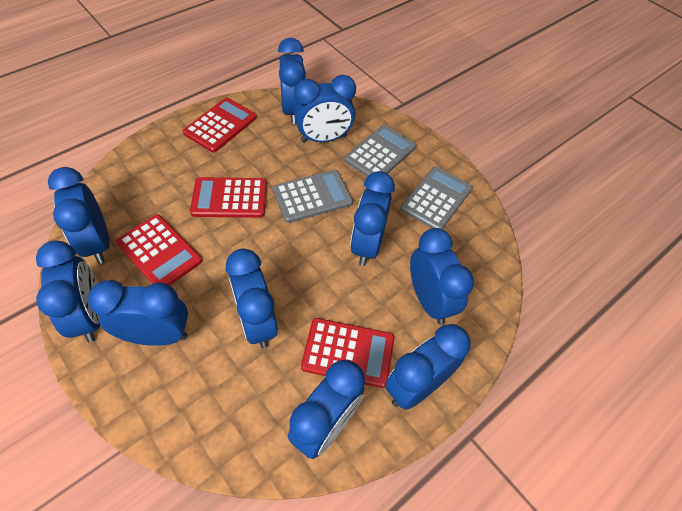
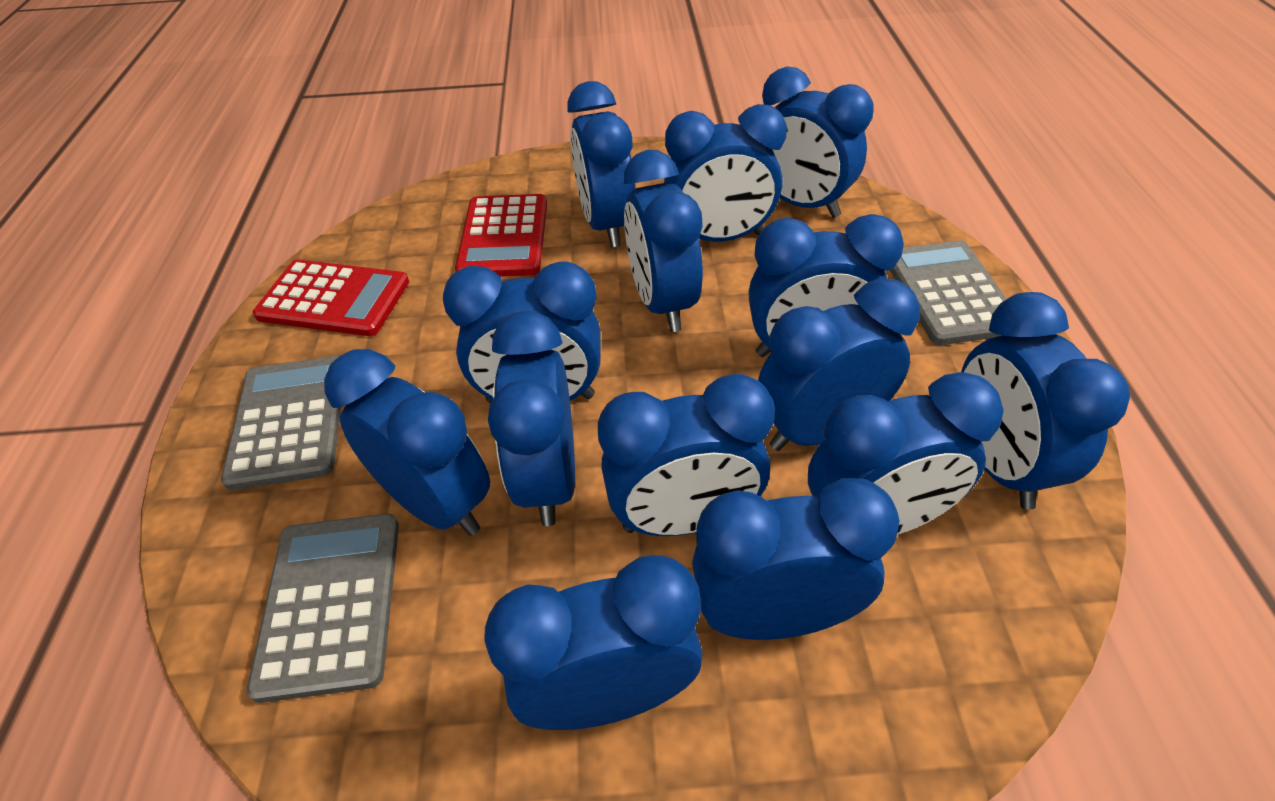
blue clock: [36,241,100,343] [48,167,109,264] [88,280,188,346] [226,249,278,348] [278,38,306,125] [288,360,365,459] [294,75,356,142] [350,171,395,266] [385,324,470,410] [410,228,474,325] = 10 -> [324,349,490,536] [443,261,601,403] [484,555,702,730] [488,311,575,526] [567,81,635,247] [598,374,775,536] [624,150,703,332] [664,104,787,242] [692,478,900,640] [749,214,904,357] [758,279,920,451] [762,67,874,218] [808,372,1004,535] [961,292,1130,510] = 14
red calculator: [116,214,202,286] [183,98,257,153] [190,177,267,218] [301,318,394,388] = 4 -> [253,259,409,336] [455,194,547,277] = 2

